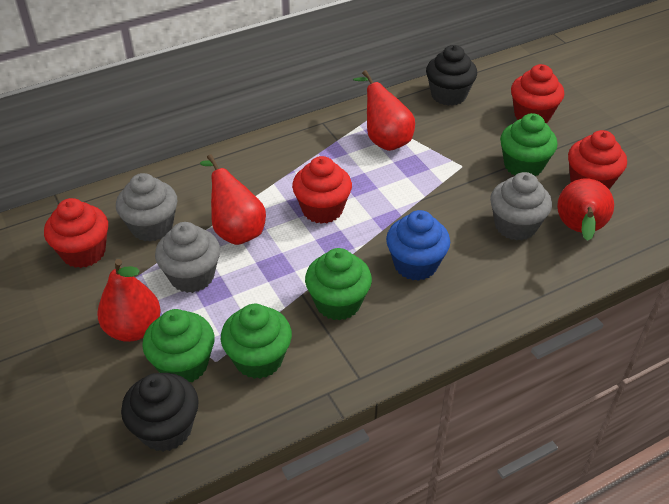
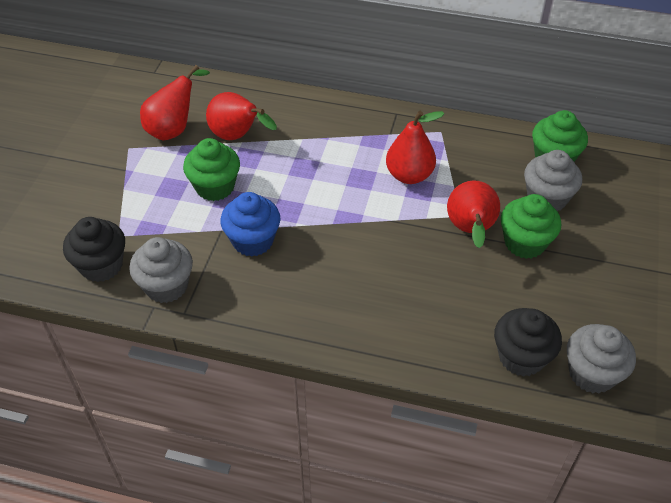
green cupcake: [142,309,215,382] [221,304,292,379] [305,248,372,321] [500,113,558,176] = 4 -> [183,138,240,201] [501,194,561,259] [532,110,588,162] = 3
red cupcake: [44,198,108,268] [292,156,352,224] [511,64,564,123] [568,130,627,190] = 4 -> none = 0

